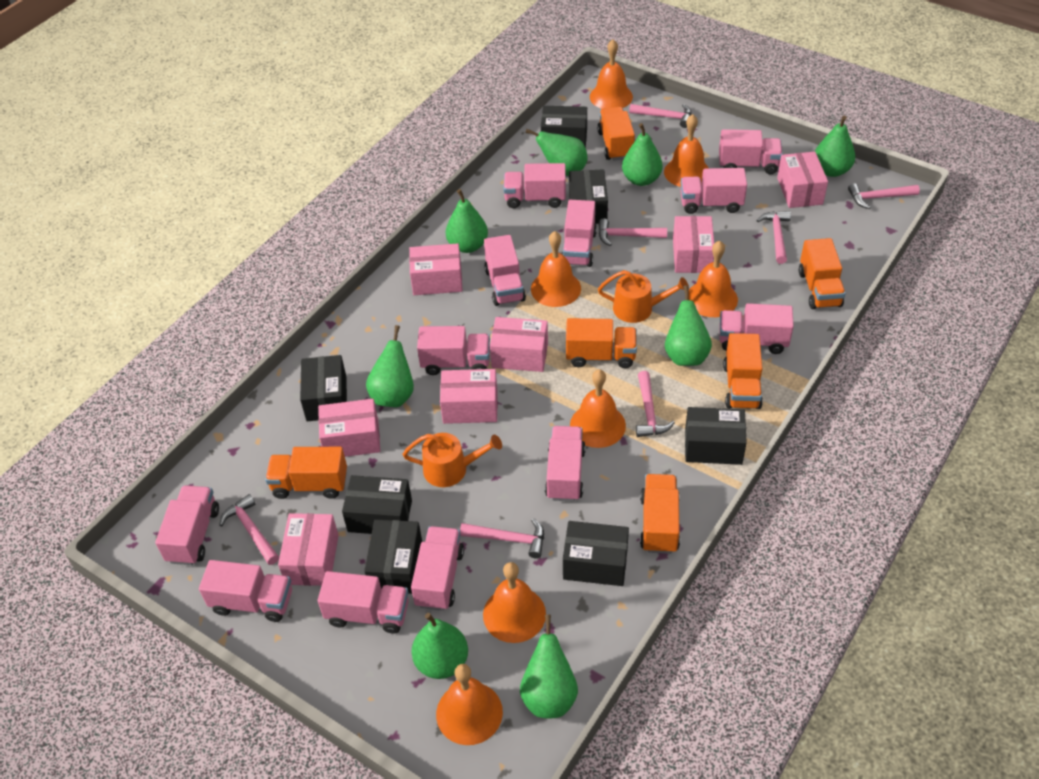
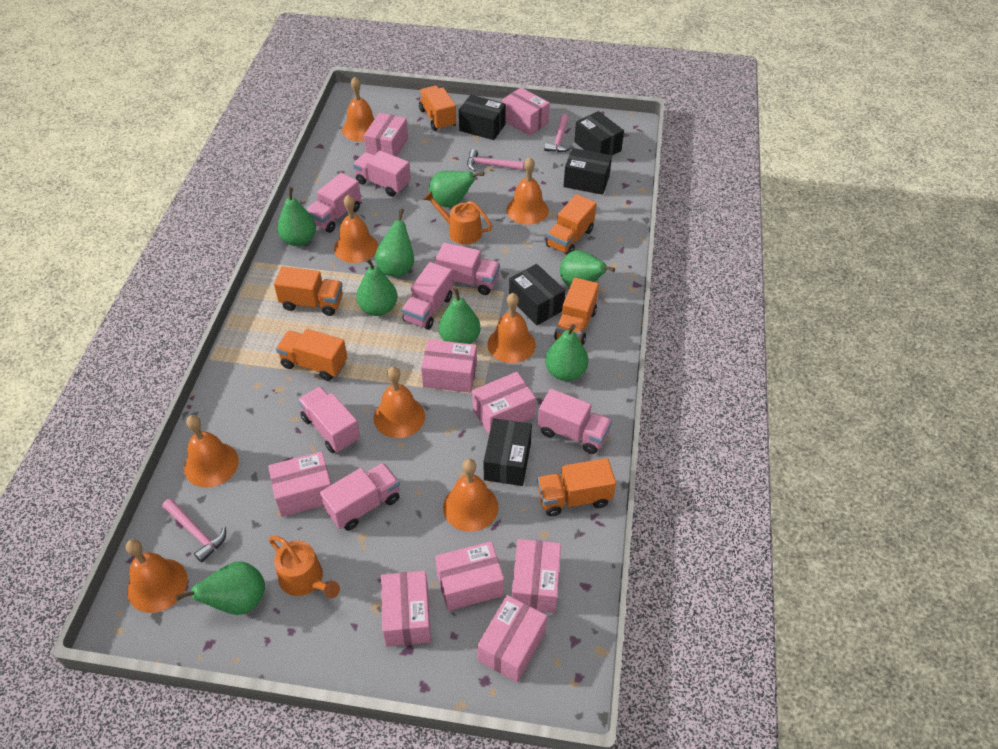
black box: [300,355,347,421] [342,475,412,534] [364,519,422,594] [541,106,587,148] [563,521,629,586] [569,169,608,224] [685,407,747,465] = 7 -> [459,95,506,140] [484,418,532,486] [509,264,566,325] [563,148,612,195] [574,111,624,155] = 5
orange bell: [436,664,503,745] [483,562,546,643] [531,231,581,307] [570,369,626,448] [590,39,633,109] [664,114,709,187] [688,241,738,317] = 7 -> [126,539,188,613] [184,415,239,488] [334,195,378,263] [342,77,374,142] [374,367,425,438] [443,459,498,532] [487,293,536,363] [506,157,549,225] = 8
pink box: [278,513,339,586] [318,399,380,457] [409,243,463,295] [440,369,498,424] [490,317,548,372] [673,216,714,273] [777,152,828,208] = 7 -> [268,451,331,517] [364,112,408,157] [381,571,431,647] [421,339,477,393] [435,541,504,611] [472,372,536,434] [477,595,547,682] [502,87,550,136] [512,539,561,613] = 9
pink hammer: [219,494,279,565] [460,518,544,559] [599,218,667,246] [629,104,691,128] [636,371,675,437] [756,211,791,264] [848,183,920,209] = 7 -> [162,498,226,563] [467,149,524,171] [544,114,573,152] = 3
pink truck: [155,485,219,565] [199,560,292,622] [318,571,409,634] [411,526,464,611] [417,326,490,375] [484,235,526,306] [503,163,566,208] [545,426,586,502] [562,200,597,267] [681,168,747,214] [719,129,783,174] [719,303,794,354] = 12 -> [298,386,360,453] [306,173,361,233] [320,463,400,531] [353,151,411,197] [402,262,453,330] [435,242,500,295] [538,389,612,454] = 7

